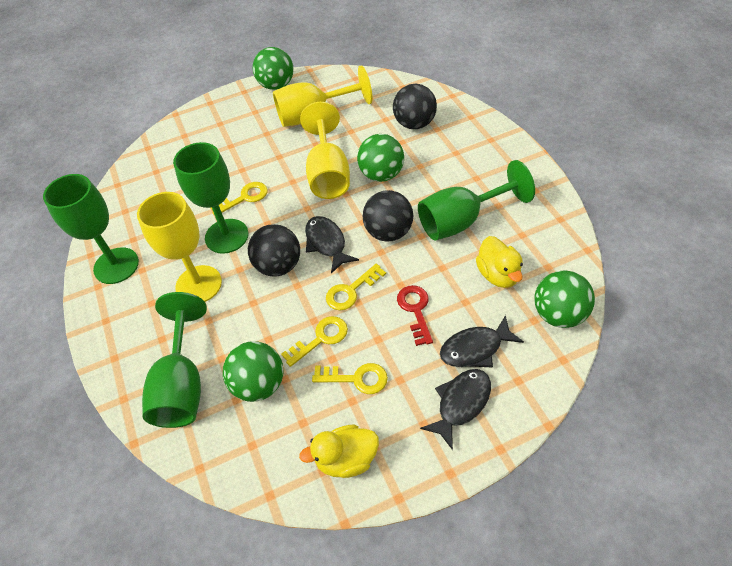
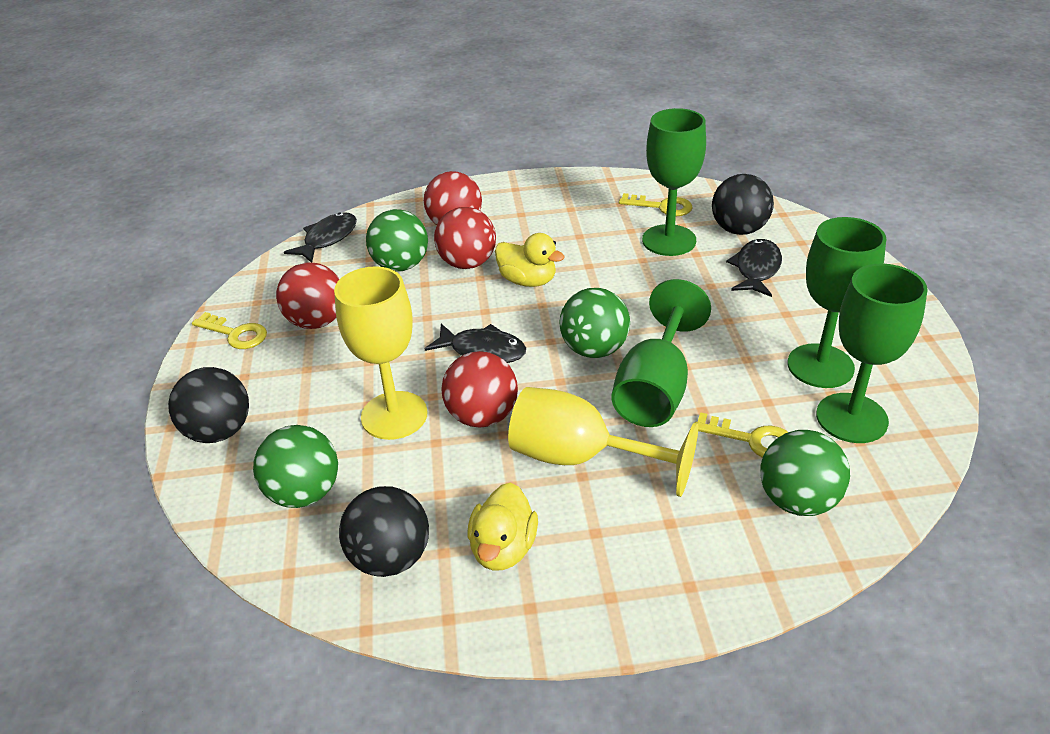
red ball: none = 0 -> [276,263,340,329] [424,171,482,225] [434,207,496,269] [441,351,518,428] = 4
red key: [397,285,433,346] = 1 -> none = 0
yellow goblet: [137,192,222,302] [273,65,373,127] [300,102,350,199] = 3 -> [334,266,428,440] [508,387,698,497] = 2
yellow key: [211,182,268,216] [281,316,348,367] [312,363,388,394] [326,264,386,310] = 4 -> [192,312,267,349] [619,193,692,216] [695,412,788,458] = 3

